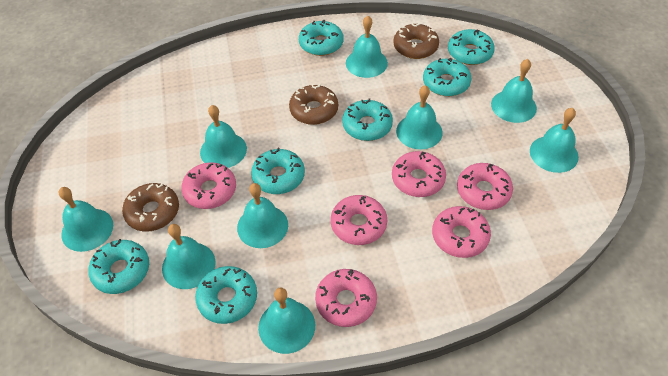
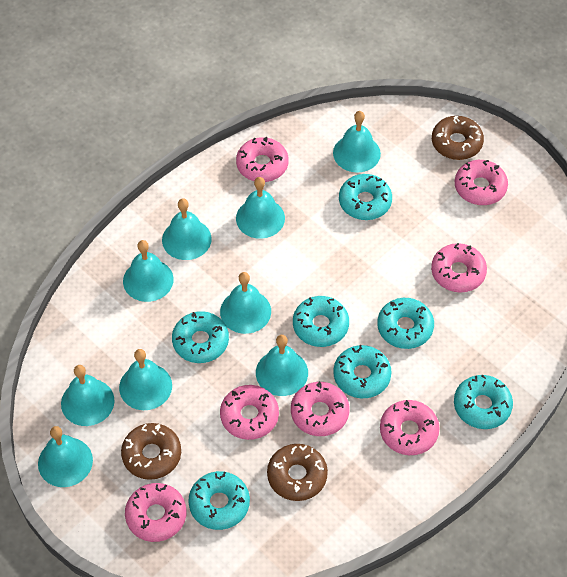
pink donut: [181,162,236,209] [315,269,377,327] [331,195,387,245] [392,151,446,197] [432,206,491,258] [457,163,513,210] = 6 -> [125,483,186,542] [220,385,279,440] [236,137,288,182] [291,382,349,436] [380,400,440,455] [431,243,487,293] [455,160,508,205] = 7

